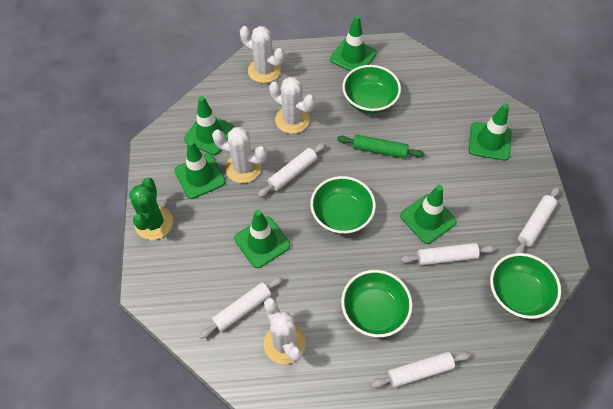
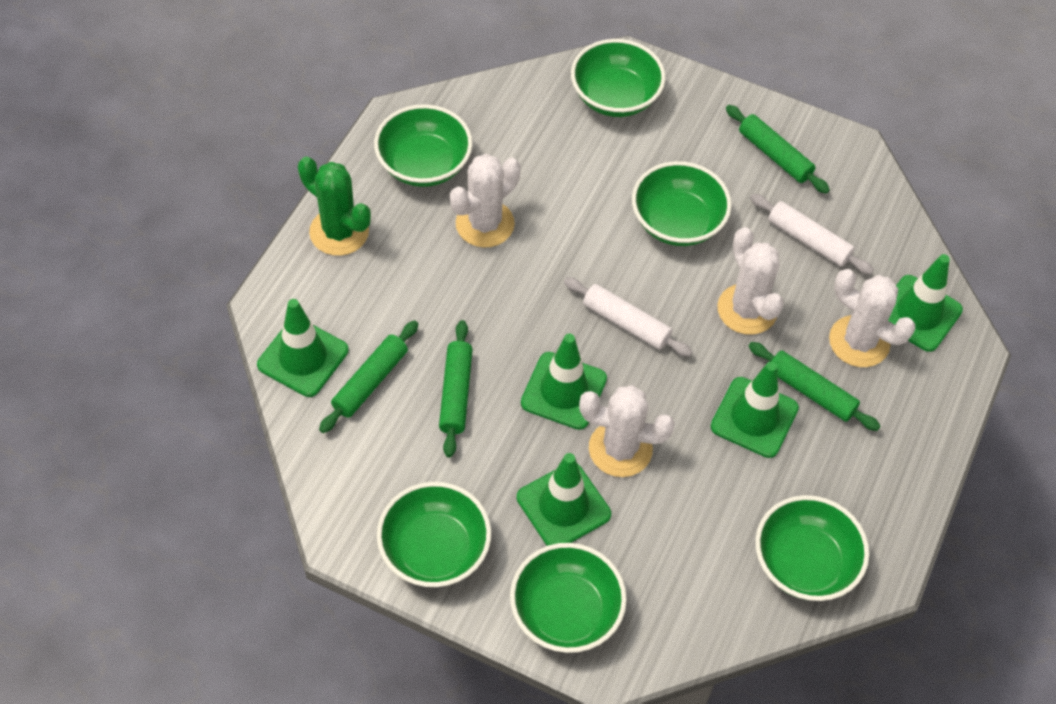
green bowl: [310,176,376,234] [341,270,413,337] [342,65,401,114] [490,253,561,319] = 4 -> [374,104,473,187] [377,482,491,587] [510,543,627,653] [571,39,666,117] [632,161,732,246] [755,495,869,601] = 6
green rolling pin: [337,135,425,158] = 1 -> [319,320,418,433] [439,320,472,457] [726,105,830,194] [748,342,881,431] = 4
green traffic cone: [174,140,226,199] [184,96,235,155] [234,210,290,268] [330,15,377,71] [400,185,457,244] [469,103,512,161] = 6 -> [257,299,348,397] [517,453,611,546] [521,334,607,430] [711,361,799,458] [888,254,963,352] = 5
white rolling pin: [199,276,283,339] [258,143,326,197] [371,351,471,388] [400,243,496,265] [515,187,560,253] = 5 -> [564,277,693,357] [750,194,874,274] = 2

